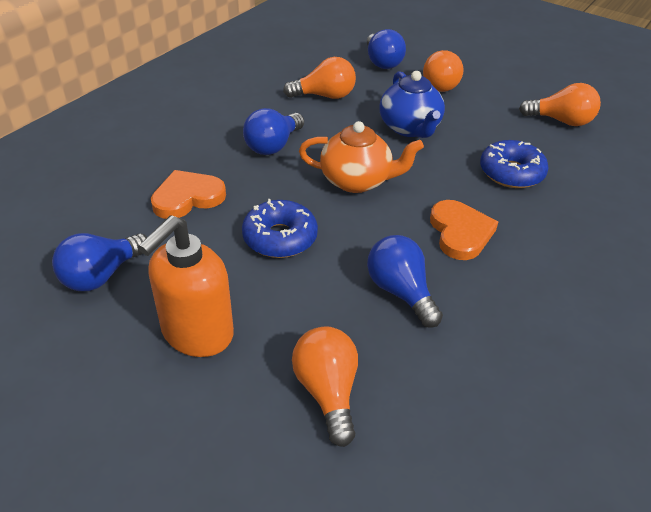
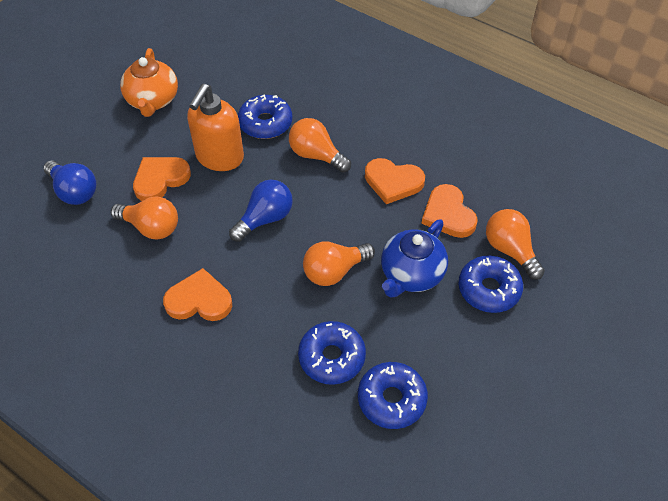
blue donut: [242,199,318,258] [480,140,549,188] = 2 -> [238,94,292,139] [298,321,366,385] [358,362,428,429] [459,255,523,313] = 4
blue light bulb: [52,233,147,291] [243,108,304,155] [367,29,406,69] [367,235,443,328] = 4 -> [43,161,96,205] [229,180,293,242] = 2
orange heart: [151,170,226,219] [430,200,498,260] = 2 -> [133,157,191,201] [163,268,232,321] [365,158,425,204] [421,184,478,238] = 4

